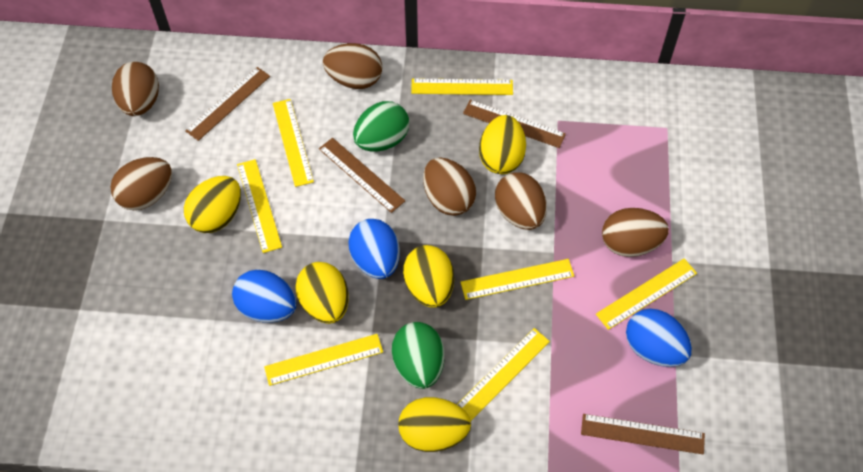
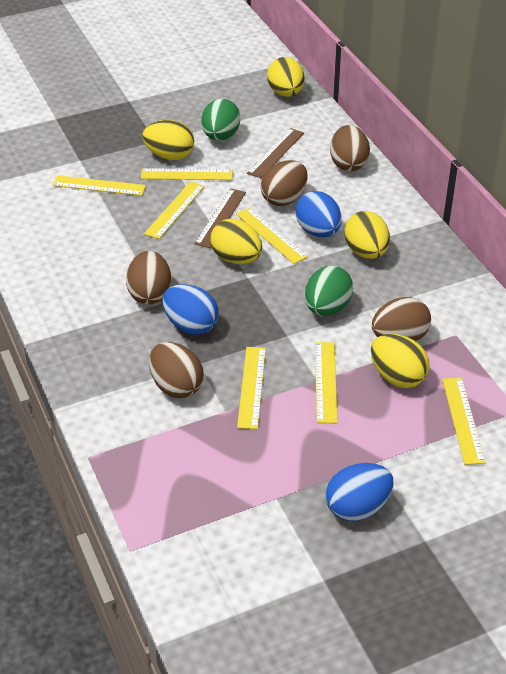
brown egg: [110,157,172,210] [112,62,159,116] [323,43,382,89] [423,157,476,216] [495,172,547,230] [602,208,669,257] = 6 -> [126,251,171,305] [149,342,204,398] [261,160,308,206] [330,125,370,171] [372,297,431,341] = 5
brown ruler: [185,67,270,141] [319,138,405,213] [463,100,566,148] [581,414,705,455] = 4 -> [195,188,246,248] [247,128,304,178] = 2

